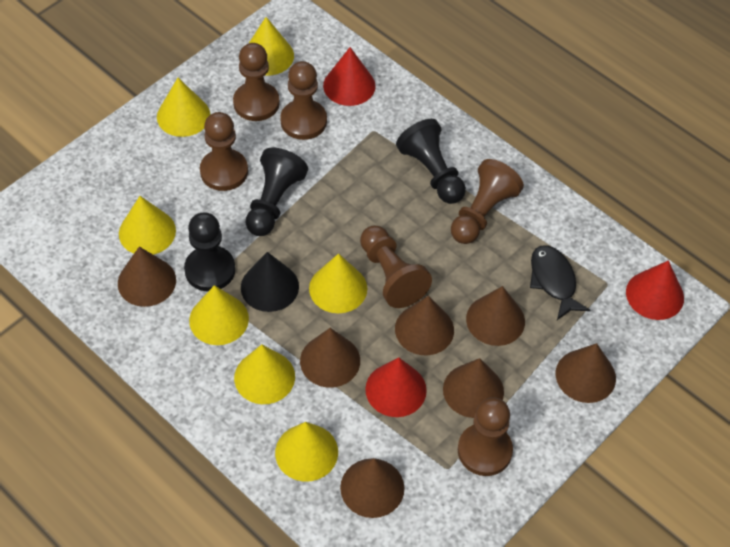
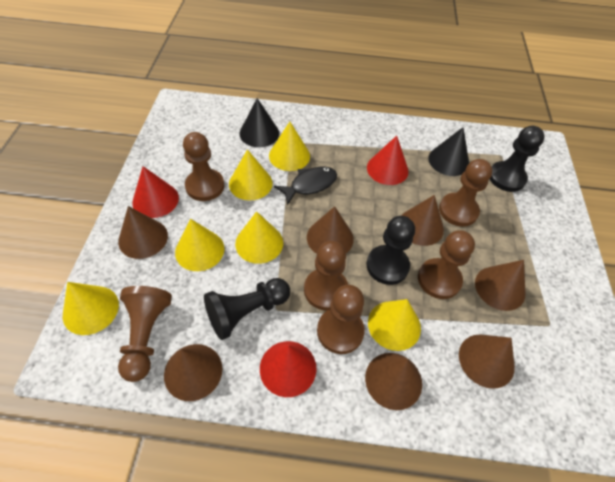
black cone: [241,252,299,312] = 1 -> [240,98,279,147] [428,127,469,176] = 2
yellow cone: [119,196,176,255] [157,78,210,137] [189,285,249,345] [234,344,295,404] [249,17,294,75] [275,422,338,482] [309,253,367,313] = 7 -> [63,282,119,335] [175,219,225,271] [229,149,273,200] [235,211,283,264] [269,122,310,171] [368,299,421,351] = 6

